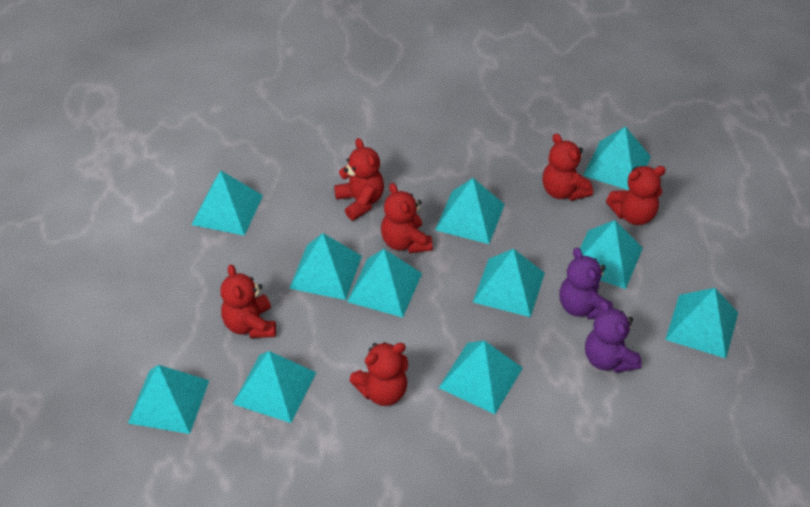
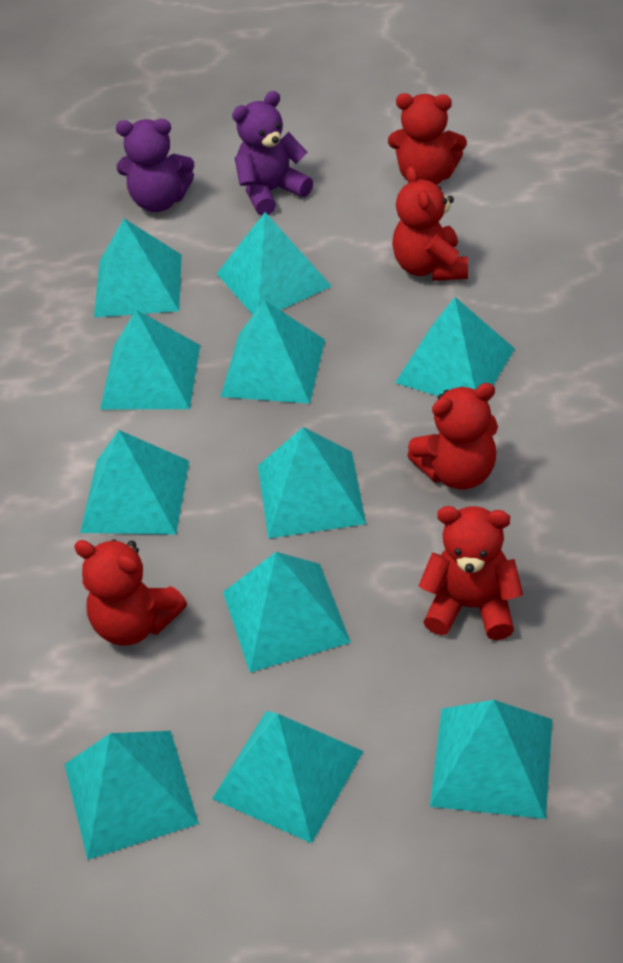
red teddy bear: [221,264,276,338] [334,138,384,221] [350,342,408,406] [381,183,433,253] [542,133,593,201] [606,166,666,225] = 6 -> [74,540,187,646] [388,93,467,185] [392,166,468,281] [407,383,498,490] [419,506,523,640] = 5

